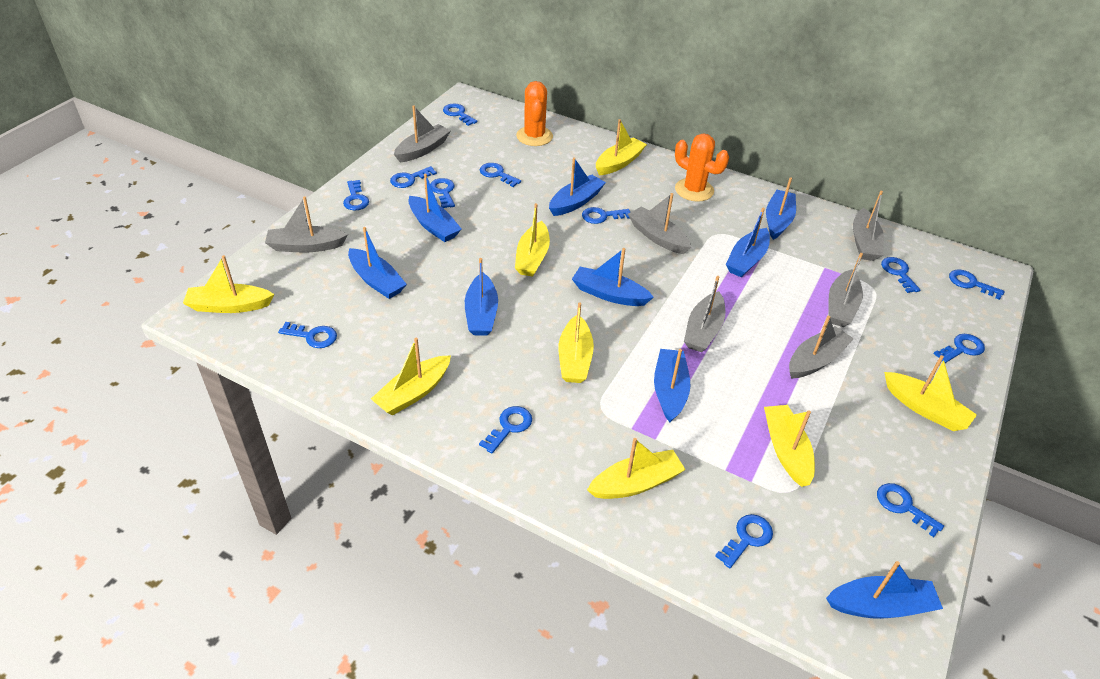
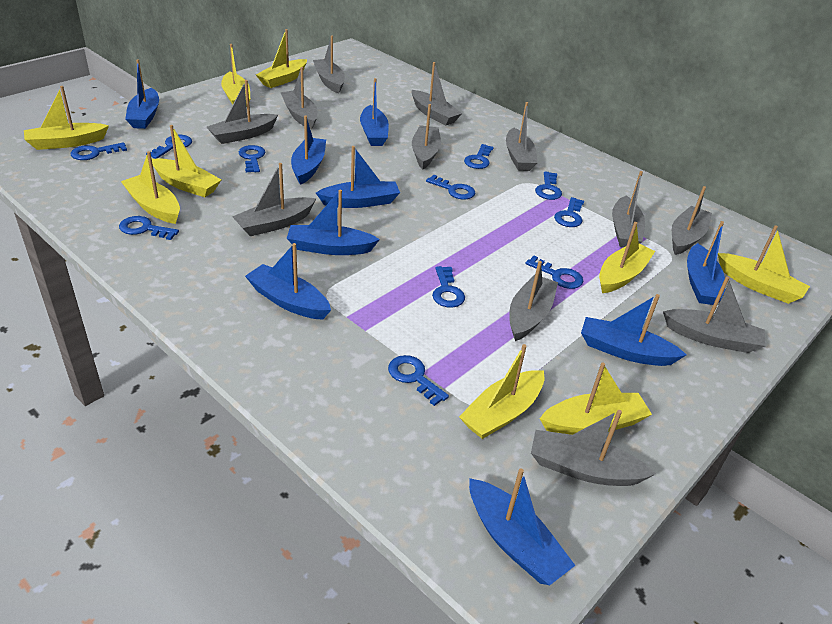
blue key: [278,322,337,348] [343,180,369,211] [390,166,437,188] [430,178,455,208] [443,103,477,126] [479,406,532,453] [480,163,521,187] [582,207,630,224] [715,514,773,568] [877,483,944,537] [881,257,921,293] [933,334,985,363] [949,269,1005,300] = 13 -> [71,142,127,160] [119,216,179,240] [146,135,192,159] [239,145,265,172] [388,355,449,406] [426,175,475,200] [432,266,465,308] [464,144,494,169] [525,256,583,289] [535,171,562,200] [554,197,584,227] = 11
grey boat: [265,197,348,252] [394,106,451,162] [628,193,691,254] [684,276,725,352] [789,316,854,379] [828,253,863,327] [853,191,884,261] = 7 -> [207,80,278,144] [232,163,316,236] [280,67,318,129] [313,35,345,94] [412,62,462,125] [412,104,441,170] [506,102,537,171] [509,261,558,341] [531,410,656,486] [612,171,645,247] [663,277,766,353] [672,186,712,255] = 12
orange cactus: [516,81,553,146] [675,133,729,202] = 2 -> none = 0
yellow boat: [183,255,274,313] [371,337,451,415] [515,203,550,277] [558,302,594,383] [587,438,686,499] [596,119,647,175] [764,405,815,487] [884,355,977,431] = 8 -> [24,86,109,150] [121,151,180,224] [152,125,221,197] [221,44,250,108] [256,29,307,88] [459,344,544,439] [539,363,652,435] [599,222,655,293] [718,225,810,304] = 9

